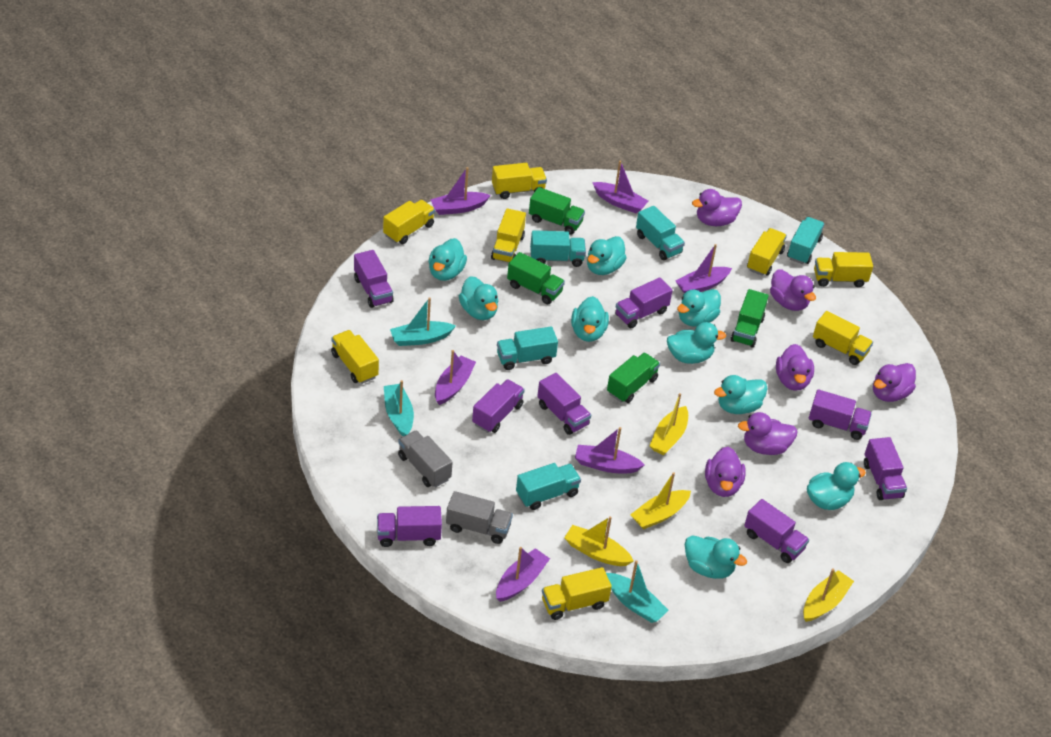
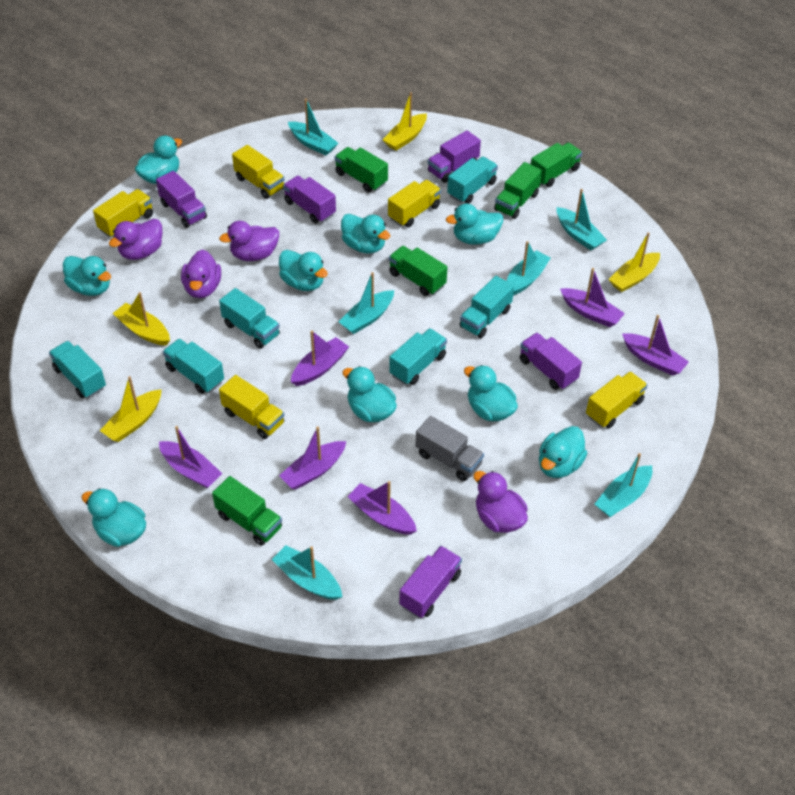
green truck: [507,252,565,304] [529,187,585,235] [607,353,660,403] [731,289,769,348] = 4 -> [212,476,282,546] [335,147,388,192] [389,246,447,296] [494,162,542,219] [531,143,582,187] = 5
grey truck: [398,430,453,488] [446,491,513,544] = 2 -> [416,416,484,481] = 1
purple duck: [692,189,742,226] [705,447,746,497] [738,412,797,455] [770,269,816,311] [776,344,814,391] [873,363,916,402] = 6 -> [109,219,162,260] [181,250,221,298] [219,221,279,261] [473,471,528,533] = 4
purple truck: [354,250,394,308] [377,506,442,547] [472,379,525,433] [537,373,591,435] [615,278,673,328] [744,499,809,563] [809,389,872,440] [864,437,907,500] = 8 -> [156,171,207,228] [283,176,336,223] [399,546,462,618] [427,130,481,183] [520,333,582,390] = 5
turquoise boat: [384,380,414,437] [390,298,456,346] [606,560,669,623] = 3 -> [272,545,342,600] [288,98,339,155] [338,272,394,334] [507,241,551,296] [557,189,607,250] [595,453,652,517] = 6
turquoise truck: [497,327,558,370] [516,463,581,510] [530,230,586,267] [636,206,685,260] [787,217,825,264] = 5 -> [49,341,106,398] [163,339,224,394] [219,288,280,349] [389,328,447,385] [447,157,498,204] [459,276,514,338] = 6
yellow truck: [331,330,379,384] [383,200,435,244] [491,208,526,263] [492,163,547,199] [542,567,612,620] [747,228,787,276] [813,311,873,365] [814,252,873,287] = 8 -> [93,189,153,237] [219,375,284,439] [232,145,285,199] [388,180,441,227] [586,372,647,429] = 5

